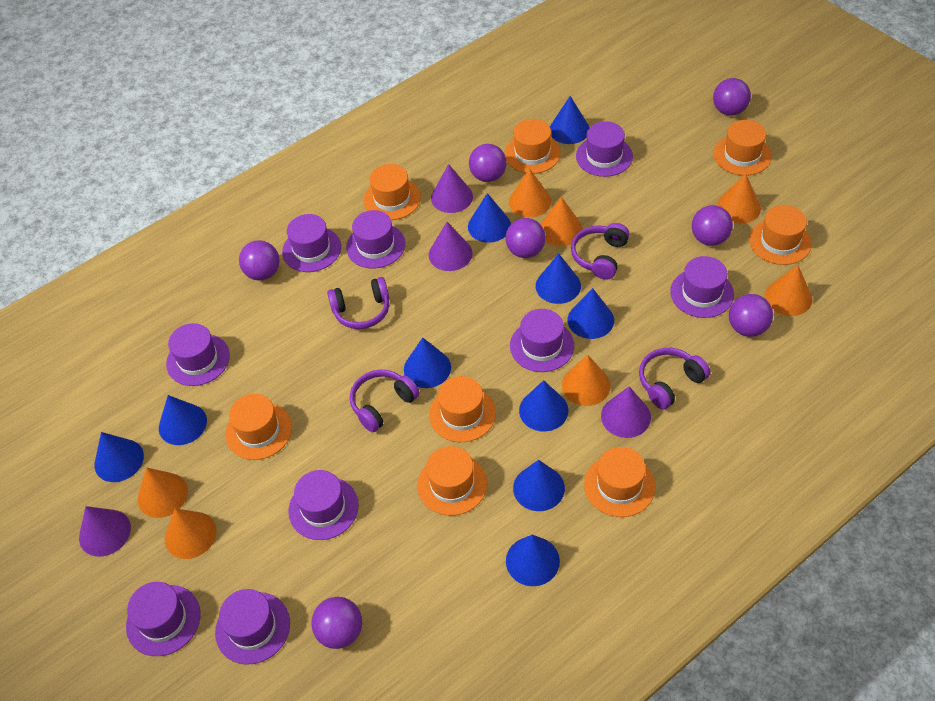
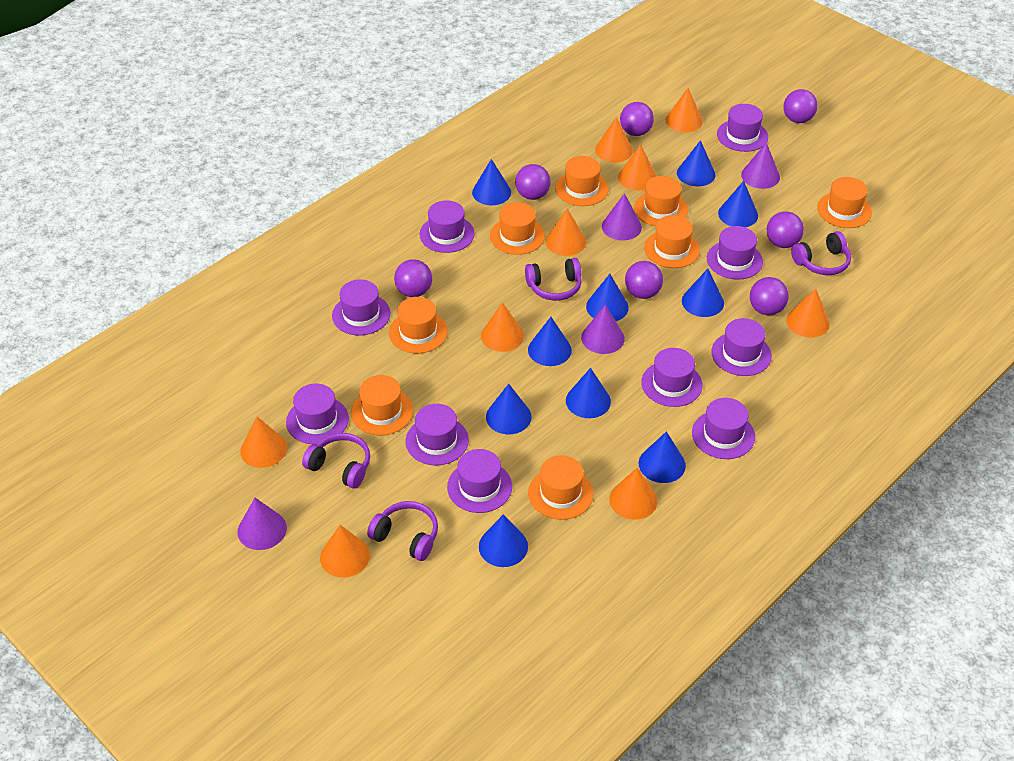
orange cone: [137,467,188,518] [165,508,217,559] [509,168,551,218] [541,197,583,246] [562,355,611,406] [717,174,761,224] [765,265,812,316] = 7 -> [240,417,287,468] [320,525,370,578] [481,302,524,352] [546,208,586,256] [595,117,633,163] [609,468,658,520] [618,144,656,191] [666,88,703,132] [786,289,830,338] = 9
purple hat: [126,582,201,656] [166,323,230,386] [215,589,290,665] [282,214,341,272] [288,470,359,540] [346,210,405,268] [510,309,574,372] [576,121,633,177] [670,256,734,318] = 9 -> [286,384,349,444] [332,279,390,335] [405,404,469,466] [420,200,475,253] [447,449,512,513] [641,348,703,407] [692,398,755,459] [707,226,763,280] [711,318,772,376] [717,104,768,152] = 10

